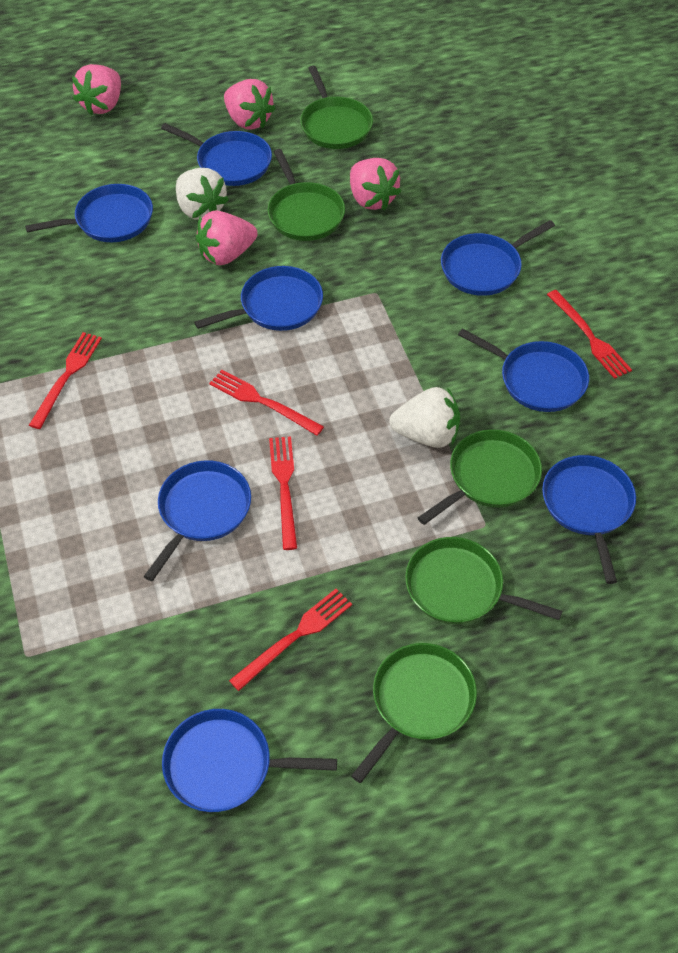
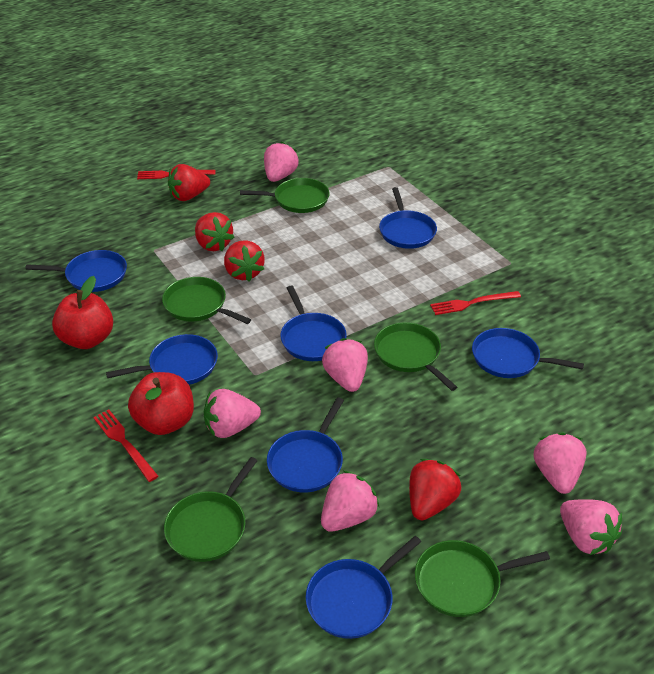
blue pan: [25,184,153,242] [143,460,251,581] [161,123,272,186] [162,709,337,812] [194,266,323,331] [441,220,555,296] [458,328,589,412] [542,455,636,584] = 8 -> [25,250,127,292] [106,334,218,385] [267,397,344,492] [280,285,347,361] [306,536,421,639] [379,187,437,249] [472,328,584,378] = 7
pink strawberry: [72,64,121,115] [196,210,258,265] [224,79,276,129] [350,158,401,210] = 4 -> [204,389,261,438] [264,142,299,182] [321,471,379,532] [322,338,368,392] [534,432,587,494] [560,499,622,555] = 6
red apple: none = 0 -> [52,276,113,349] [128,372,194,435] = 2
red fork: [29,332,102,429] [209,370,324,436] [229,589,352,691] [269,436,297,550] [547,290,632,379] = 5 -> [93,410,158,482] [137,170,215,179] [430,291,521,315] = 3
red strawberry: none = 0 -> [168,164,210,201] [195,212,234,251] [224,240,265,281] [409,459,461,520] = 4
white strawberry: [176,168,229,220] [389,387,460,448] = 2 -> none = 0

